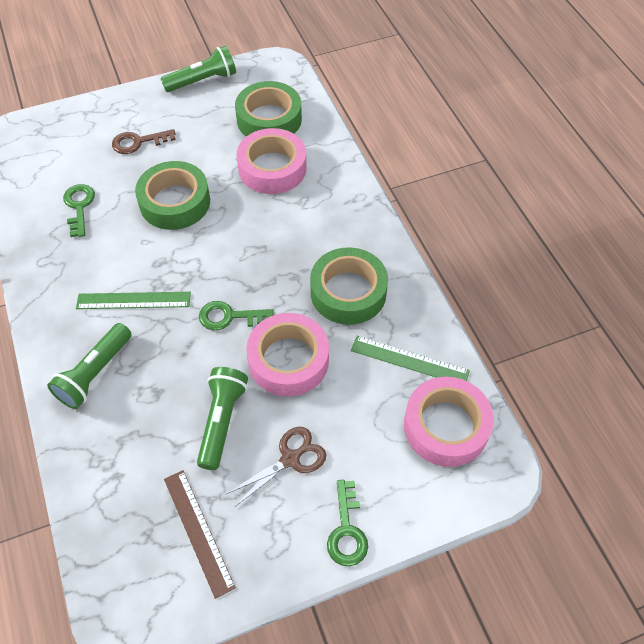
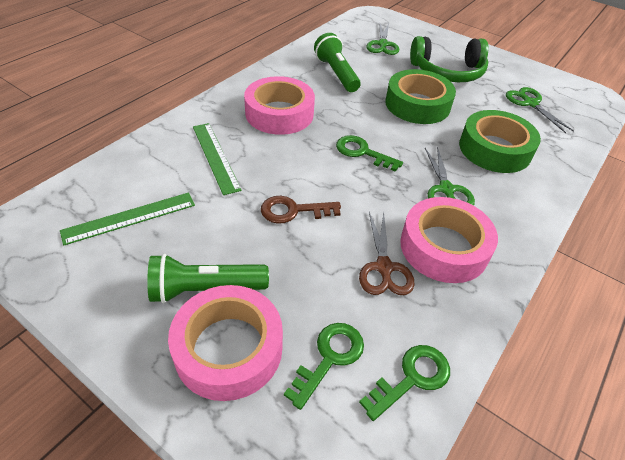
brown ruler: [164,470,236,599] = 1 -> none = 0
green flashlight: [47,323,131,409] [161,46,236,92] [197,367,248,470] = 3 -> [147,254,269,303] [314,33,361,92] = 2
green headphones: none = 0 -> [410,36,488,82] = 1
green scissors: none = 0 -> [366,24,399,55] [425,146,475,206] [506,87,574,133] = 3
green tape: [135,161,210,230] [235,81,302,137] [310,247,388,325] = 3 -> [385,69,456,124] [459,110,541,173] = 2

